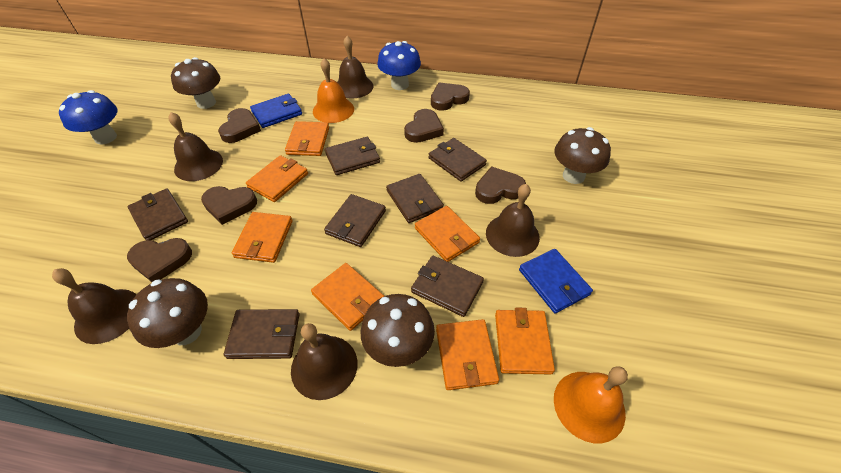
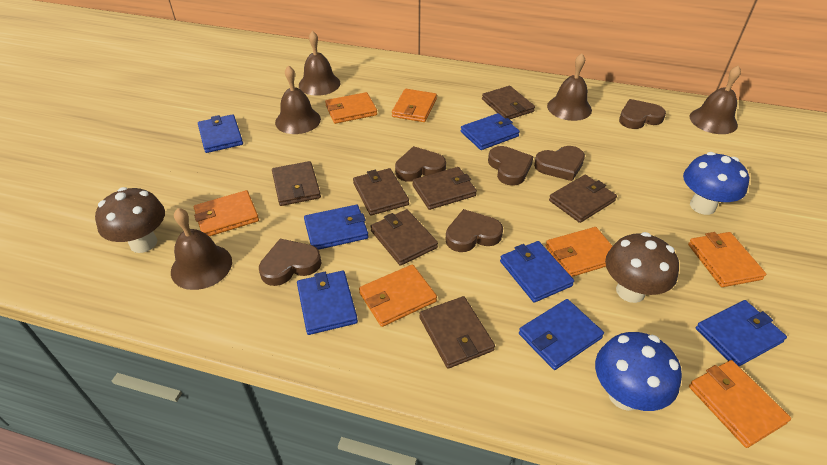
blue wallet: [250,94,302,128] [519,249,593,313] = 2 -> [198,114,243,153] [297,271,358,335] [304,205,369,250] [461,113,520,150] [500,241,574,303] [519,299,604,370] [696,300,787,366] = 7
brown mushroom: [127,278,208,348] [171,57,220,109] [361,294,435,367] [554,127,611,184] = 4 -> [95,187,165,253] [605,232,679,303] = 2
orange bell: [313,58,354,123] [554,366,628,443] = 2 -> none = 0

